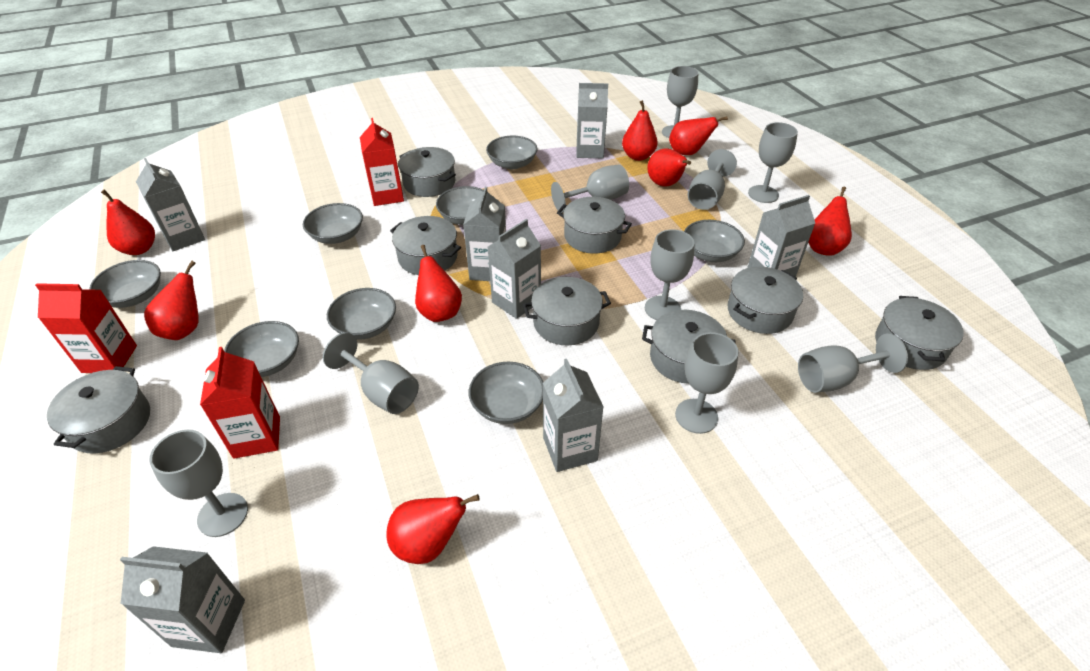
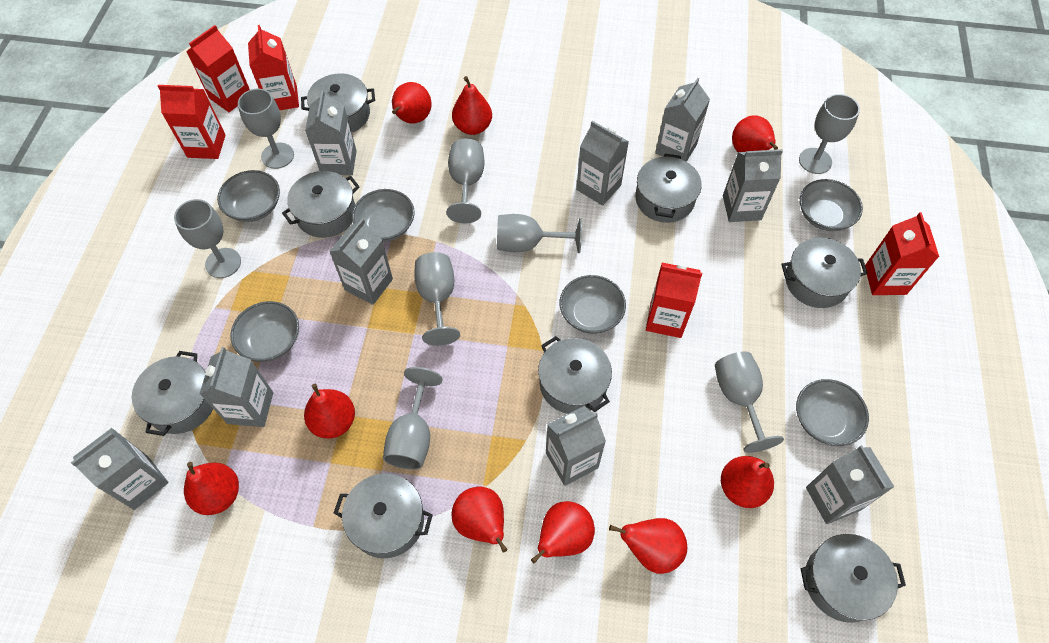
grey bowl: [89,260,161,308] [224,321,299,377] [303,203,363,244] [327,288,396,340] [436,186,484,225] [469,362,543,424] [486,136,537,169] [684,220,745,262] = 8 -> [217,170,280,222] [230,301,299,362] [352,189,415,242] [560,275,626,334] [796,379,869,446] [800,179,863,231] = 6
grey carton: [120,546,245,653] [136,158,205,251] [463,187,506,281] [488,219,541,319] [543,359,604,472] [576,83,608,158] [747,195,815,277] = 7 -> [71,428,169,510] [199,347,273,427] [305,90,357,175] [329,219,393,305] [546,406,606,486] [576,121,629,206] [655,78,710,162] [723,149,783,222] [806,445,894,524] = 9
grey goblet: [150,430,248,537] [323,333,419,414] [551,165,629,213] [645,229,694,320] [662,66,698,138] [675,332,739,434] [688,149,737,210] [748,122,798,203] [798,333,908,393] = 9 -> [174,199,241,278] [238,89,294,169] [383,367,443,469] [414,252,460,346] [447,139,484,223] [497,214,582,253] [715,351,784,453] [799,94,860,174] = 8
red carton: [35,283,137,373] [200,347,280,459] [360,118,404,206] = 3 -> [158,85,226,159] [186,25,250,112] [248,25,299,110] [646,263,702,338] [865,212,939,295] = 5
red pear: [101,190,155,255] [144,261,199,340] [386,494,480,564] [415,245,462,322] [622,100,658,161] [647,148,691,187] [669,116,728,155] [808,187,852,256] = 8 -> [184,462,239,515] [304,384,355,439] [392,82,431,123] [452,76,492,135] [452,487,507,553] [531,501,595,564] [609,518,687,574] [721,456,774,508] [732,115,778,152] = 9

